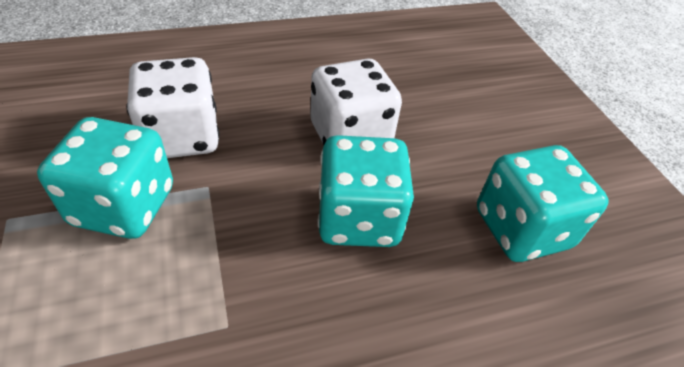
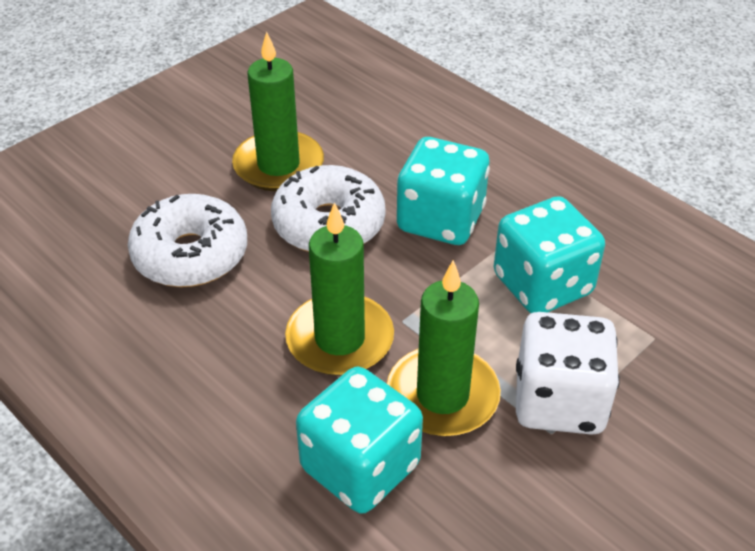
green candle: none = 0 -> [232,31,324,191] [285,202,394,376] [387,260,501,436] = 3
white dice: [126,57,220,158] [310,58,402,145] = 2 -> [516,312,620,435] = 1
white donut: none = 0 -> [128,194,247,287] [271,165,386,252] = 2

